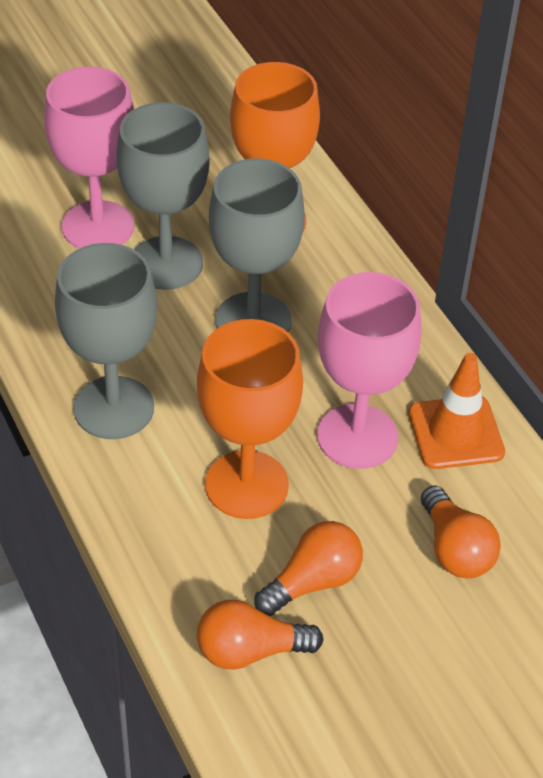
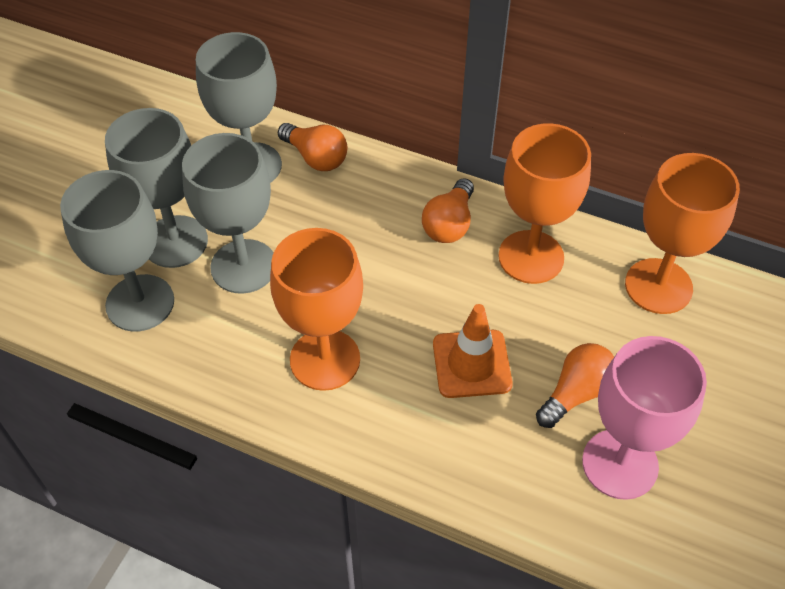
grey goblet: [55,243,158,439] [117,102,210,290] [209,159,305,332] = 3 -> [60,170,174,332] [105,108,208,268] [182,133,274,294] [196,32,282,183] = 4
orange goblet: [197,319,303,519] [230,62,320,232] = 2 -> [270,228,363,391] [498,123,591,284] [625,153,740,314] = 3
pink goblet: [44,66,134,249] [317,272,421,469] = 2 -> [582,336,707,500] = 1

